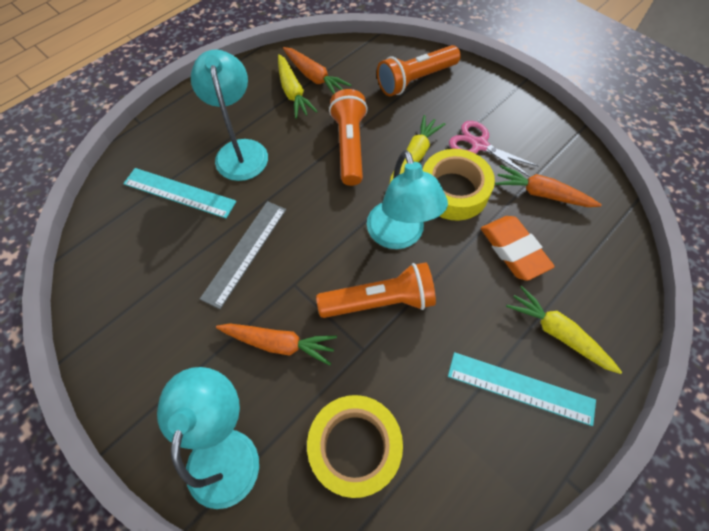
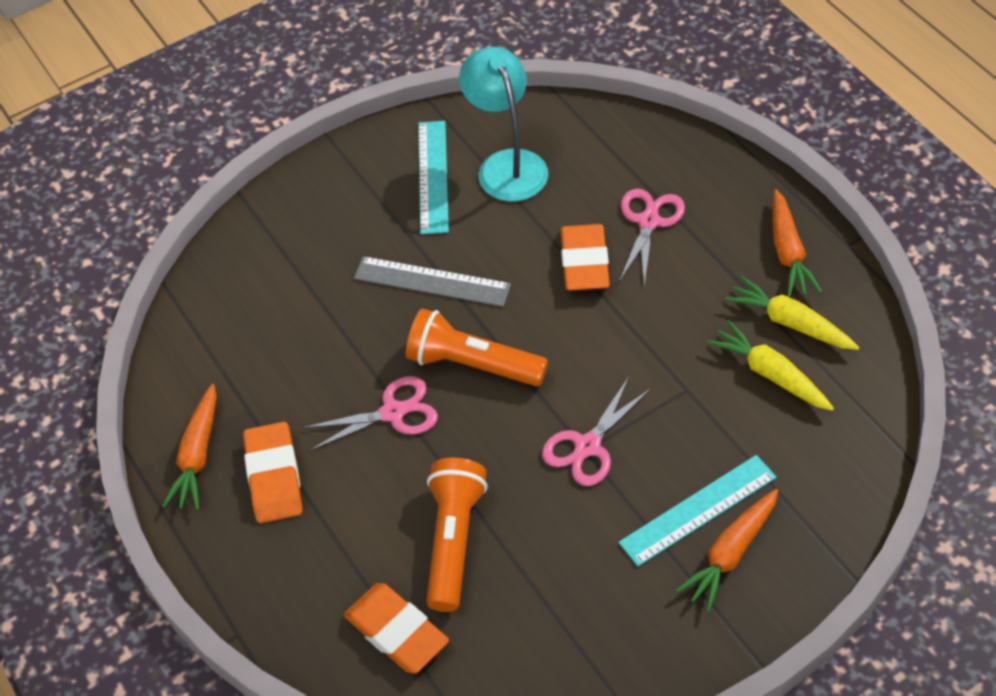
orange eraser: [481,216,555,281] = 1 -> [243,422,303,523] [344,583,449,674] [560,224,610,291] = 3
orange flashlight: [316,262,436,318] [329,89,368,186] [377,45,461,96] = 3 -> [406,308,548,386] [426,458,488,612] = 2
pink scissors: [449,121,539,177] = 1 -> [302,376,438,451] [542,377,652,486] [619,188,685,286] = 3
turquoise lamp: [157,367,259,509] [191,50,268,181] [367,150,448,249] = 3 -> [459,47,548,202] = 1
yellow carrot: [278,54,318,119] [389,115,445,184] [506,286,622,374] = 3 -> [707,320,834,411] [725,276,859,350] = 2
yellow tape: [307,395,403,498] [423,149,495,221] = 2 -> none = 0

